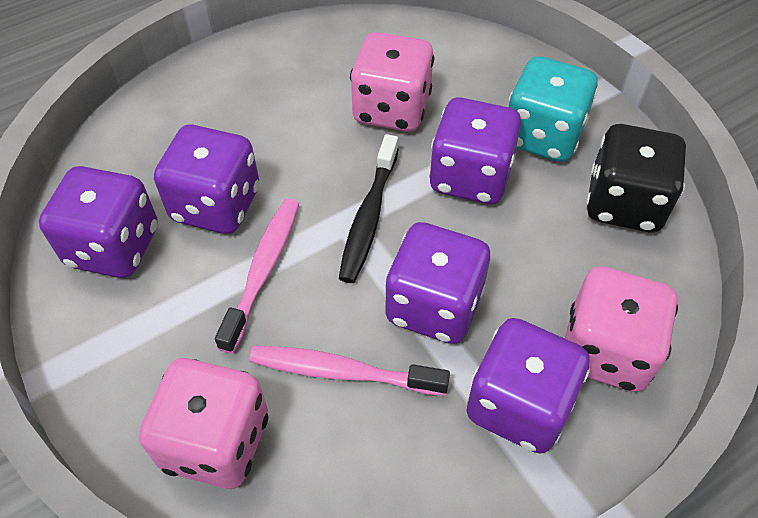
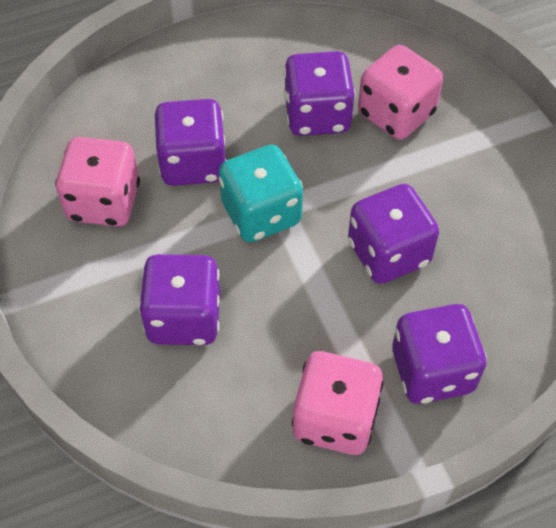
black dice: [586,124,686,233] = 1 -> none = 0
black toothbrush: [339,134,399,283] = 1 -> none = 0
pink toothbrush: [215,199,299,354] [249,346,450,396] = 2 -> none = 0

